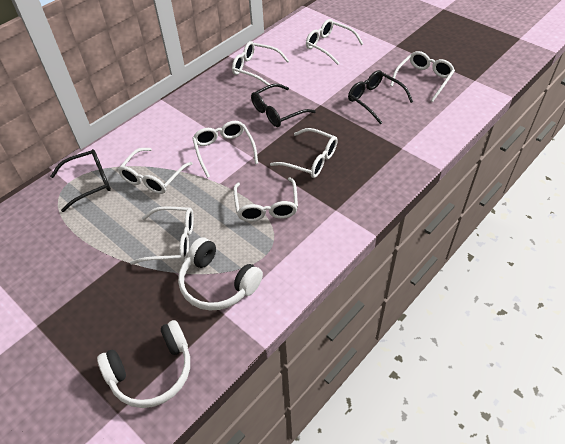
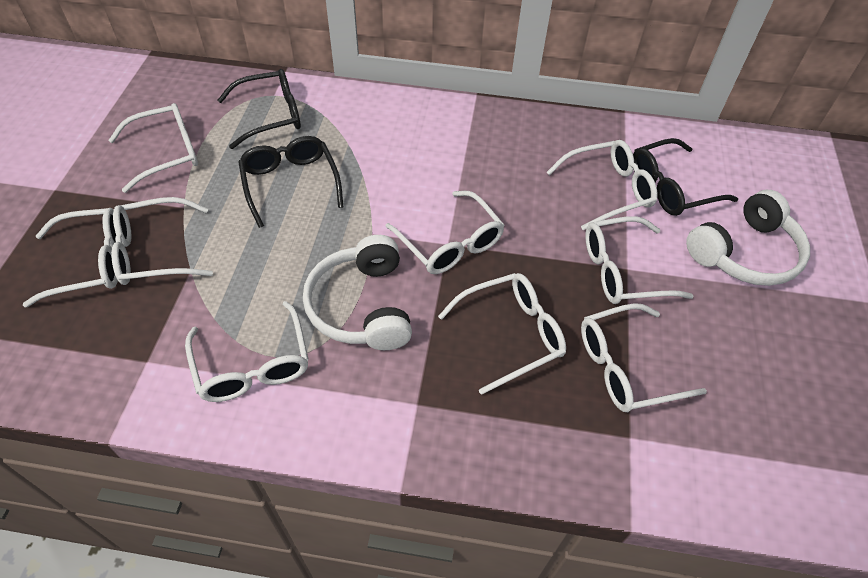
white glasses: [118,148,193,194] [130,206,194,265] [192,121,258,178] [232,41,289,86] [233,178,298,222] [270,128,338,178] [306,19,363,65] [390,51,455,102] = 8 -> [23,208,118,307] [109,103,198,193] [111,197,213,285] [185,301,309,402] [385,191,505,274] [438,273,566,395] [547,140,657,230] [581,303,707,412] [585,216,693,304] = 9

